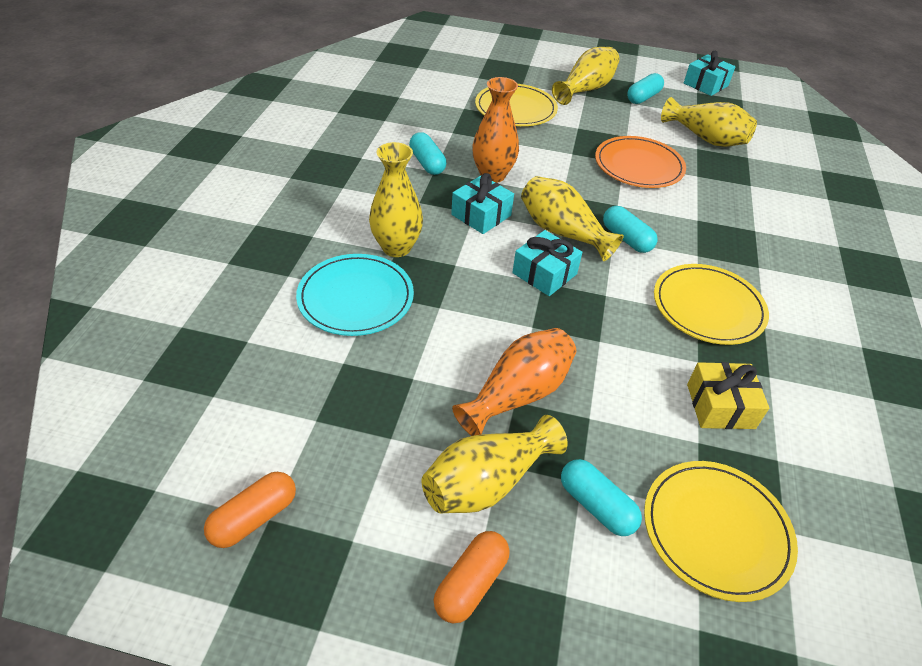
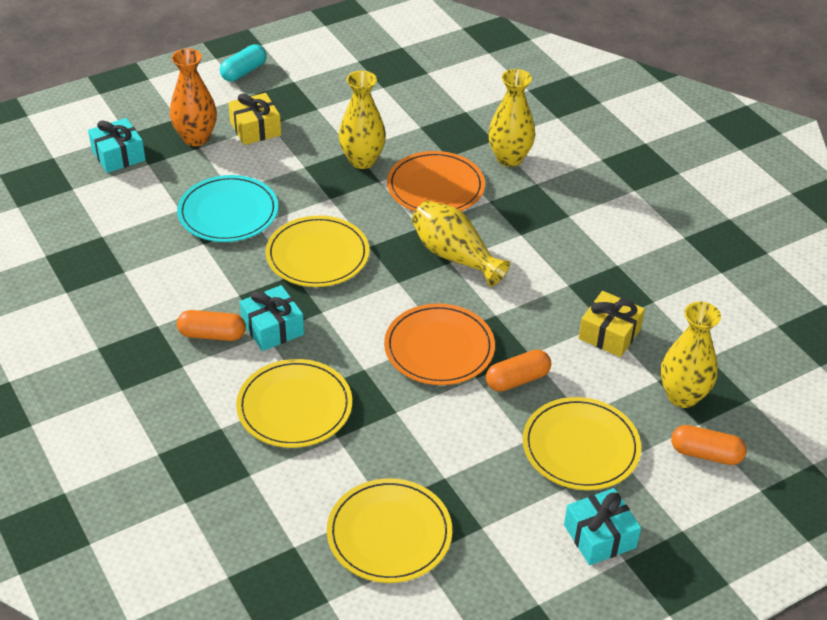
orange capsule: [204,472,296,548] [434,531,509,623] = 2 -> [177,310,246,341] [486,350,551,392] [671,425,747,465] = 3
orange plate: [595,136,686,188] = 1 -> [384,303,495,385] [387,151,485,211] = 2
orange vase: [452,328,576,436] [472,77,519,183] = 2 -> [170,49,217,146] = 1
turquoise capsule: [409,132,446,175] [561,459,642,536] [603,206,657,253] [627,73,664,104] = 4 -> [220,44,266,81] = 1
yellow gift: [687,362,769,429] = 1 -> [228,93,281,145] [579,291,645,357] = 2
yellow plate: [475,84,558,126] [644,461,798,602] [654,264,769,345] = 3 -> [236,359,352,448] [266,216,370,287] [327,478,452,583] [523,397,641,490] = 4
yellow vase: [369,142,423,257] [422,415,568,513] [521,176,624,261] [552,47,619,105] [661,97,757,147] = 5 -> [339,71,386,169] [412,201,510,287] [488,69,535,167] [660,302,721,408] = 4

